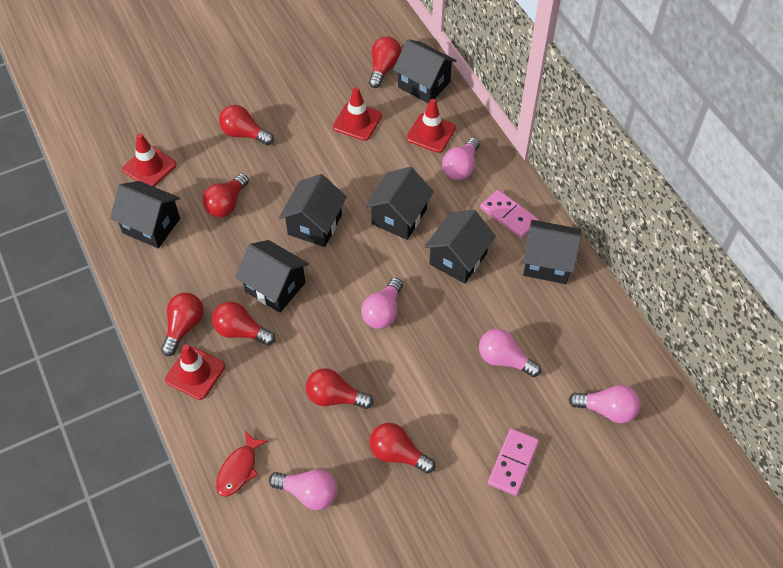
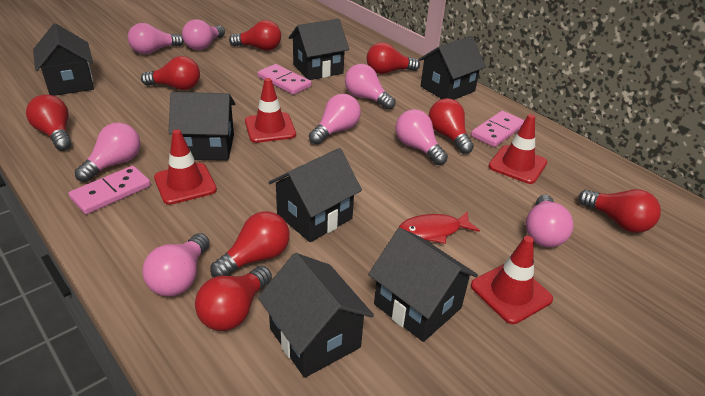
pink domino: [480,190,539,238] [488,428,539,496] = 2 -> [69,166,151,214] [258,64,311,95] [471,111,525,147] = 3
pink light bulb: [269,469,337,510] [361,278,403,329] [442,137,480,180] [479,329,541,377] [568,385,640,423] = 5 -> [75,123,140,182] [128,23,184,54] [143,233,210,296] [182,19,225,50] [309,94,361,145] [345,64,396,110] [396,109,448,165] [526,195,573,247] = 8
red light bulb: [161,293,204,356] [202,173,249,217] [212,301,275,346] [219,105,274,145] [306,368,373,409] [369,37,402,88] [369,423,435,474] = 7 -> [26,94,72,151] [141,56,200,90] [195,266,272,331] [210,211,290,277] [229,20,281,51] [367,42,420,74] [429,98,474,154] [578,189,661,233] = 8

